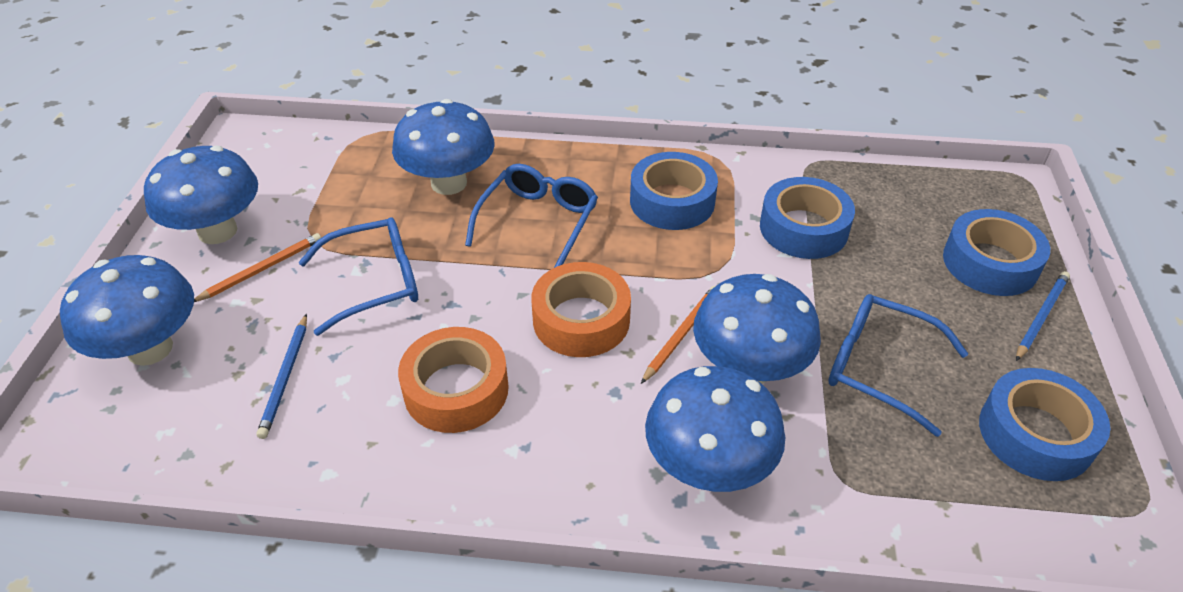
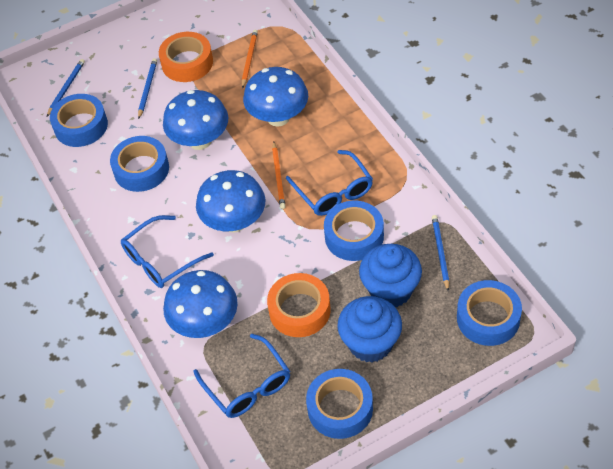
blue cupcake: none = 0 -> [337,296,402,362] [359,244,422,307] = 2
blue mushroom: [60,255,194,366] [144,145,258,244] [392,99,495,195] [645,366,785,492] [693,274,821,384] = 5 -> [163,90,228,150] [163,270,238,338] [196,170,266,232] [243,67,308,127] = 4
blue pencil: [257,314,307,439] [1016,271,1070,361] = 2 -> [47,59,85,116] [138,58,157,119] [432,215,449,291] = 3
blue tape: [630,152,718,230] [760,177,855,259] [943,209,1050,296] [979,368,1110,481] = 4 -> [50,94,108,147] [110,136,169,192] [306,369,373,439] [324,201,384,261] [457,280,522,346] = 5

